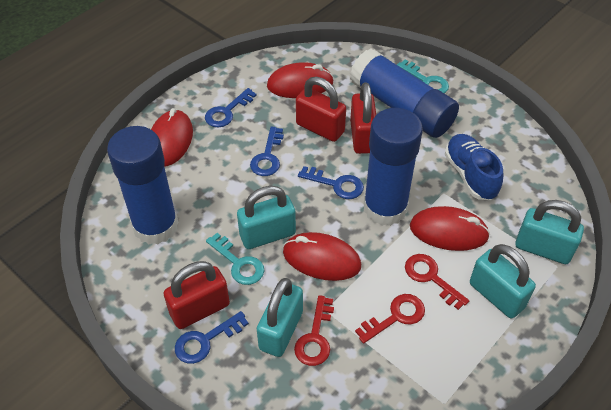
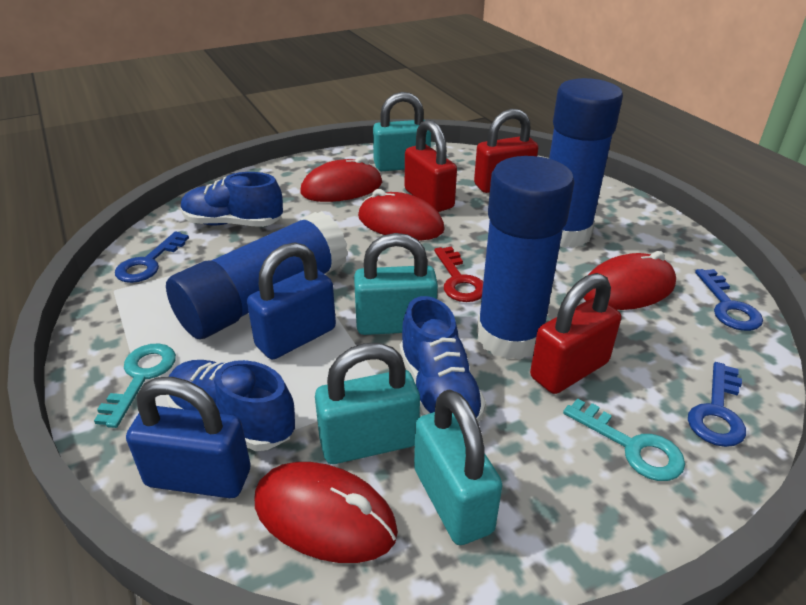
blue key: [175,311,249,364] [205,88,256,127] [250,127,284,176] [298,166,364,199] = 4 -> [115,231,189,283] [688,362,746,447] [695,269,763,331] = 3
blue padlock: none = 0 -> [126,377,251,498] [247,242,336,360] = 2
blue shoe: [445,134,503,200] = 1 -> [166,360,295,451] [181,172,283,227] [399,296,486,423] = 3
red key: [294,295,334,366] [355,294,425,344] [405,254,469,310] = 3 -> [434,246,483,302] = 1

